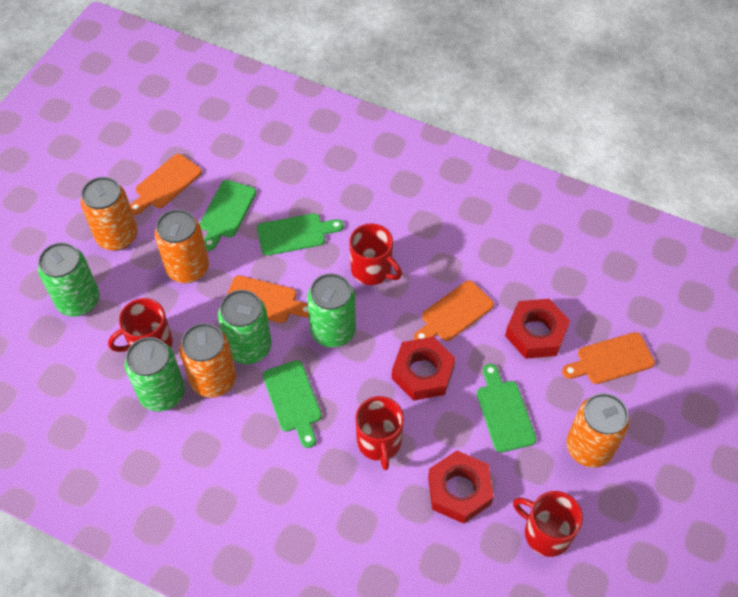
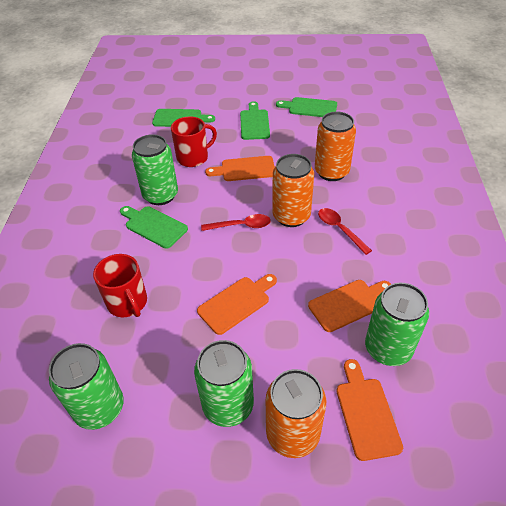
orange can: [80,177,138,251] [155,209,209,283] [179,323,236,398] [566,393,630,468] = 4 -> [266,369,326,458] [272,154,314,227] [315,112,356,181] = 3
red mug: [108,298,173,352] [349,223,402,285] [355,396,404,470] [513,491,583,557] = 4 -> [93,254,147,317] [171,117,217,167] = 2
red nut: [392,337,456,401] [428,450,494,524] [505,299,570,359] = 3 -> none = 0
red spoon: none = 0 -> [201,214,271,231] [318,208,372,255] = 2

